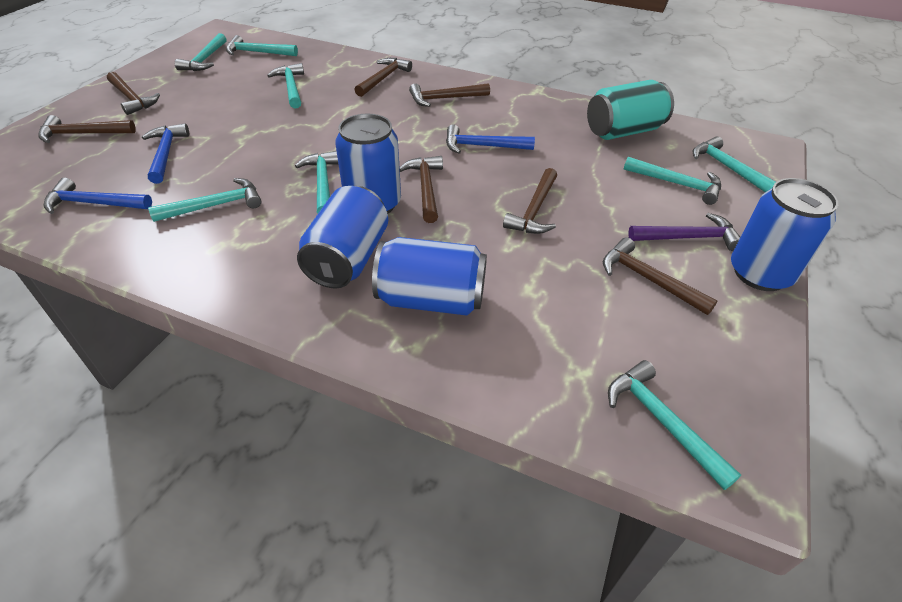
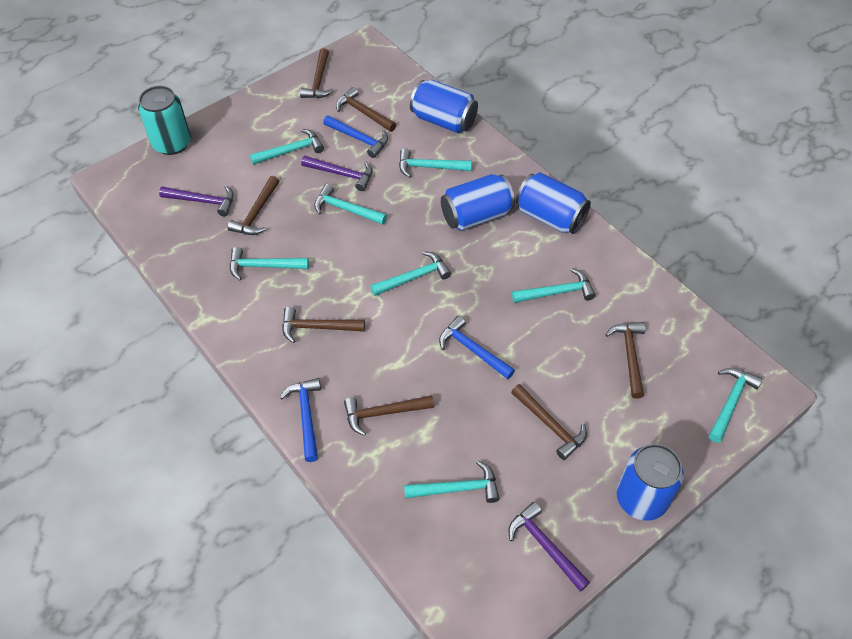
purple hammer: [628,213,740,251] = 1 -> [159,185,234,216] [301,156,373,191] [508,502,590,592] = 3

